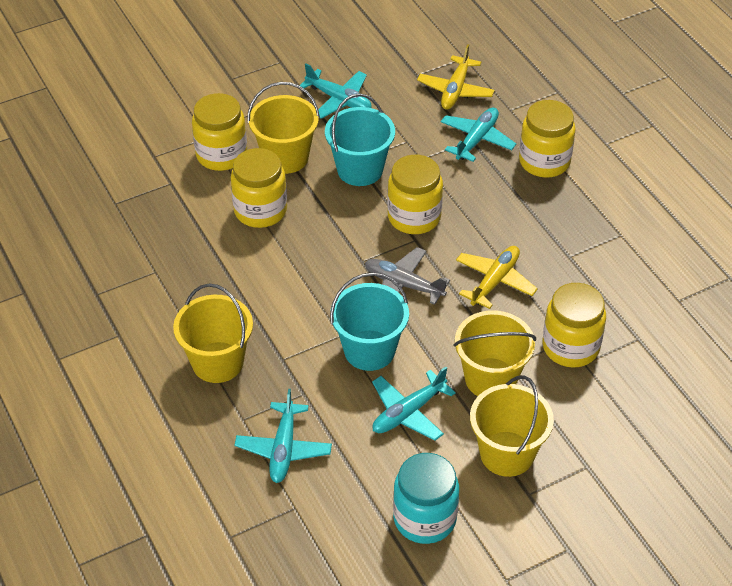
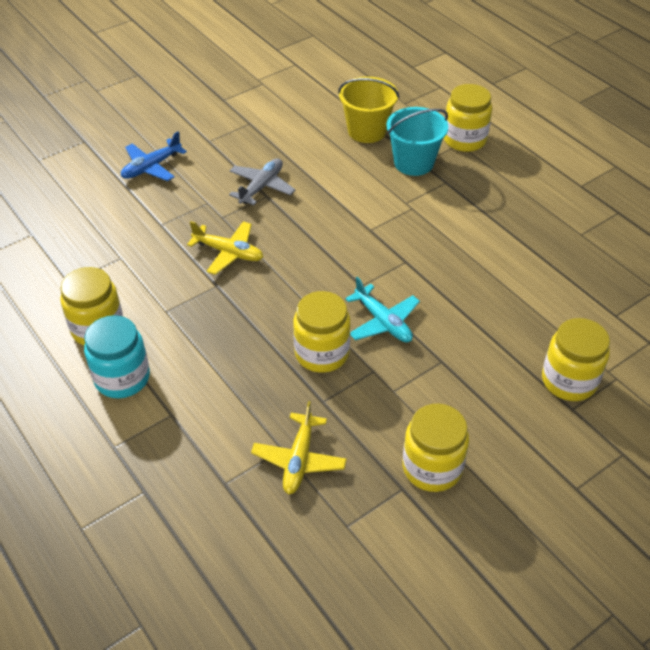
blue plane: none = 0 -> [121,131,187,181] = 1
turquoise bucket: [325,93,395,186] [330,272,409,371] = 2 -> [386,107,448,176] = 1
turquoise plane: [234,389,332,483] [300,63,372,119] [372,367,456,441] [441,107,516,162] = 4 -> [345,277,420,342] = 1
yellow bucket: [173,283,253,383] [247,82,320,174] [453,310,536,396] [470,376,554,477] = 4 -> [338,77,399,143] = 1

